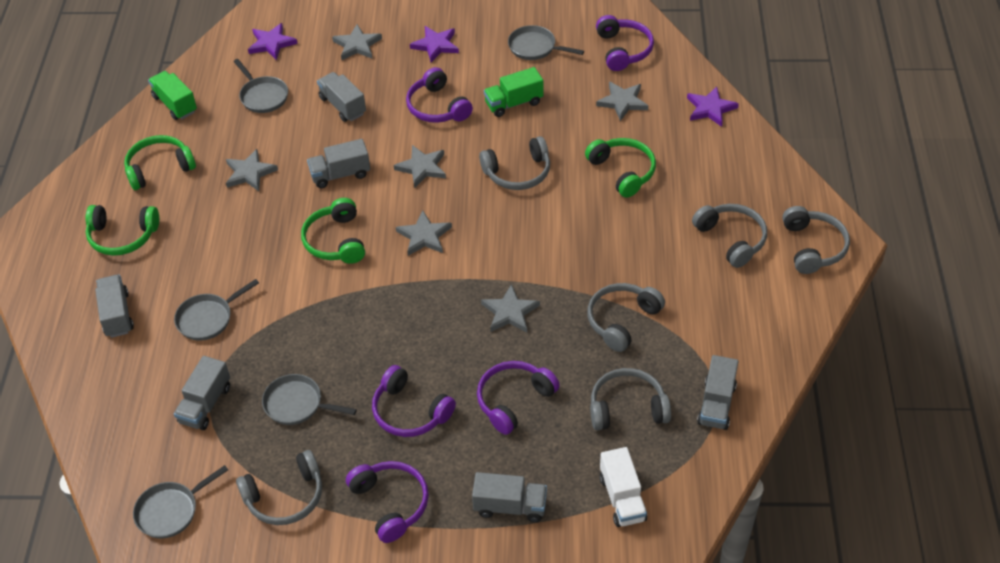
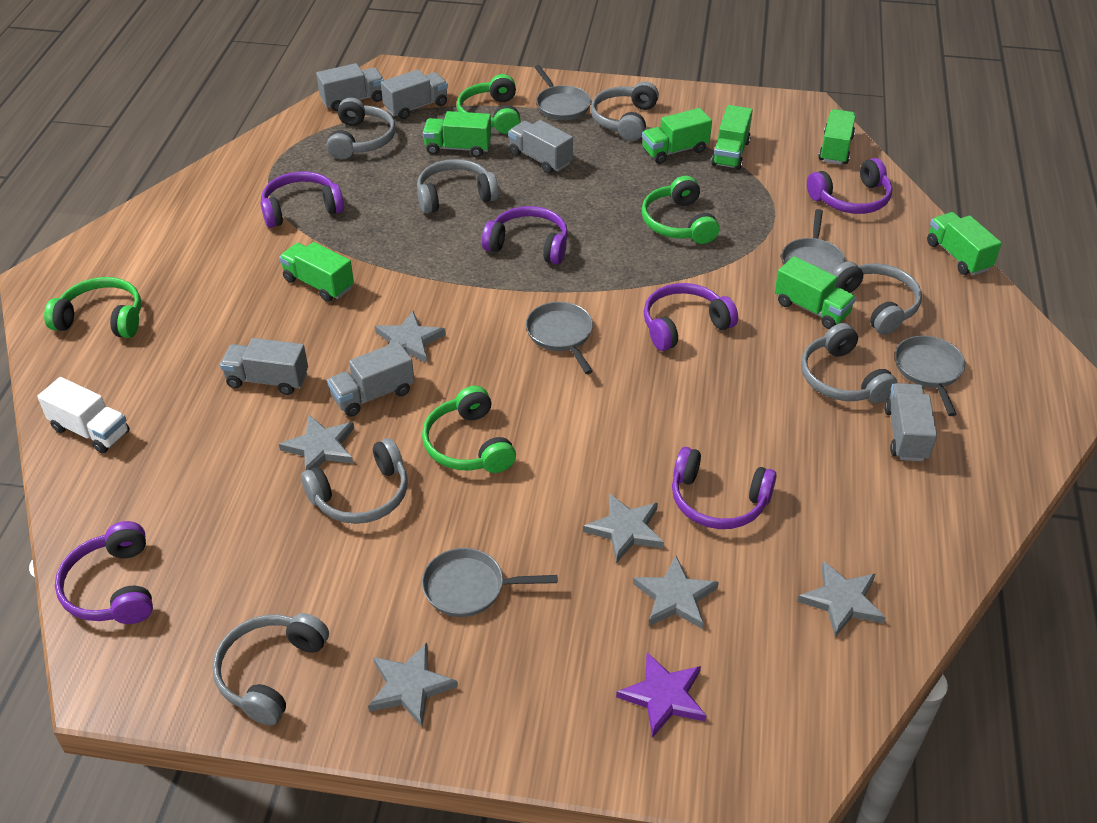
green truck: [148,71,197,120] [484,67,543,117] = 2 -> [279,242,354,302] [423,111,491,157] [642,108,712,164] [711,105,753,170] [775,256,856,329] [818,109,856,165] [927,212,1002,275] = 7
grey headphones: [236,450,322,525] [479,136,550,190] [587,283,665,352] [590,368,671,430] [692,204,767,268] [782,206,850,274] = 6 -> [212,613,329,725] [301,438,408,524] [327,97,396,160] [417,159,499,214] [590,82,659,141] [801,323,898,403] [832,261,922,335] = 7
purple headphones: [346,461,429,543] [372,365,456,437] [406,67,473,123] [477,361,560,435] [596,15,654,71] = 5 -> [55,521,153,624] [261,171,344,228] [482,206,568,265] [644,283,738,351] [672,447,777,529] [807,158,892,214] = 6
purple star: [248,23,298,60] [410,26,459,62] [687,86,739,127] = 3 -> [616,652,706,738] = 1

